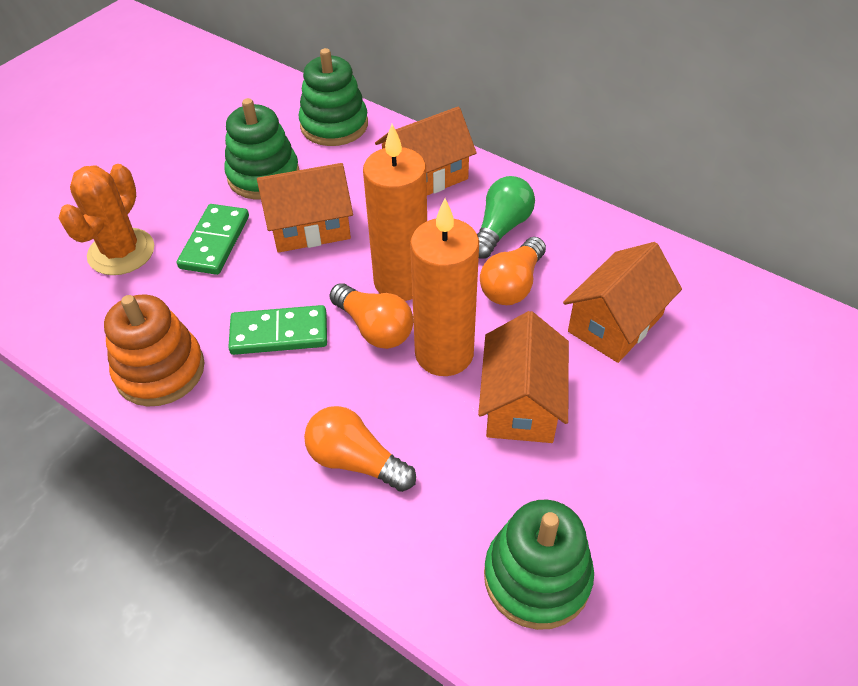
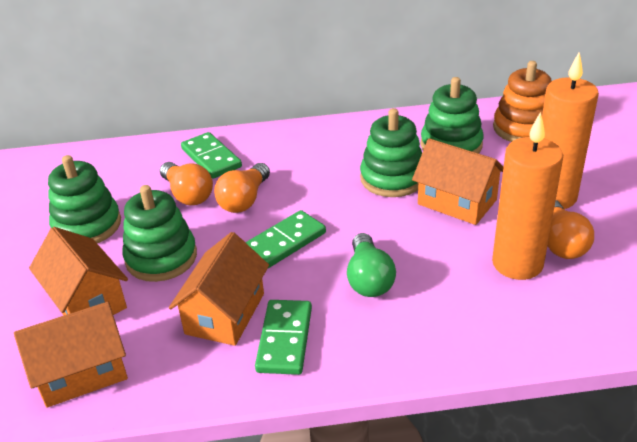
green domino: [177,204,249,275] [228,305,327,355] = 2 -> [181,132,242,179] [245,210,326,268] [255,300,312,375] = 3
green stacking toy: [224,98,299,199] [299,48,368,146] [484,500,594,630] = 3 -> [48,155,121,243] [122,185,197,282] [360,108,422,197] [421,77,484,154] = 4
orange cactus: [59,164,154,275] = 1 -> none = 0

